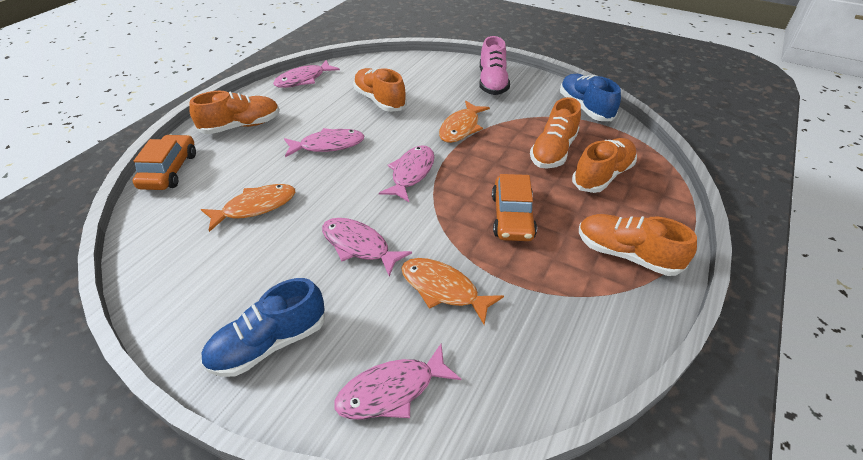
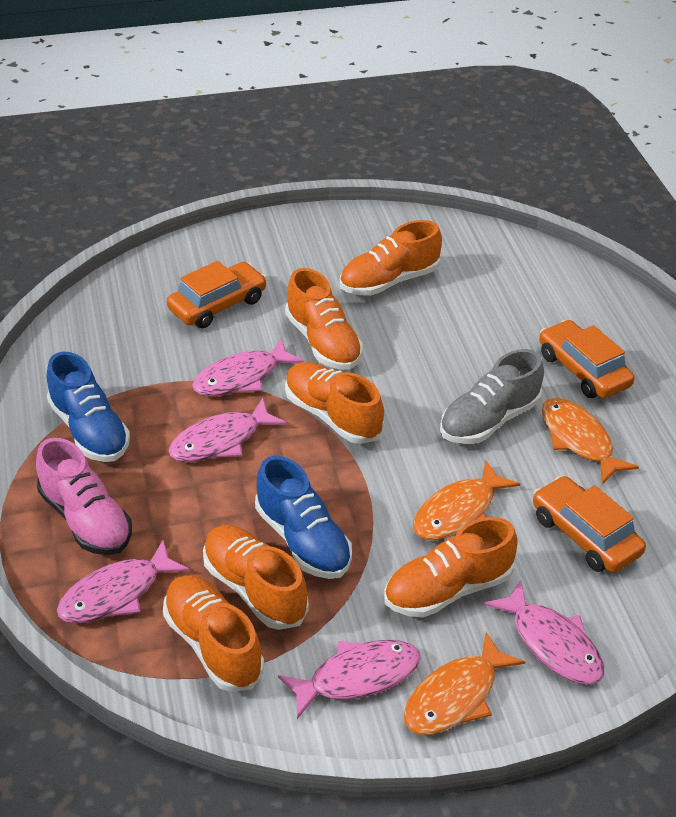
grey shoe: none = 0 -> [440,349,544,444] = 1
orange car: [132,135,196,190] [492,174,537,241] = 2 -> [167,261,267,328] [533,476,646,573] [539,320,635,398] = 3
orange shoe: [189,91,280,134] [353,68,407,112] [530,97,581,169] [572,138,637,193] [579,214,697,276] = 5 -> [163,575,264,692] [203,525,309,630] [285,268,363,370] [285,362,384,444] [340,220,442,296] [384,517,518,617] = 6

